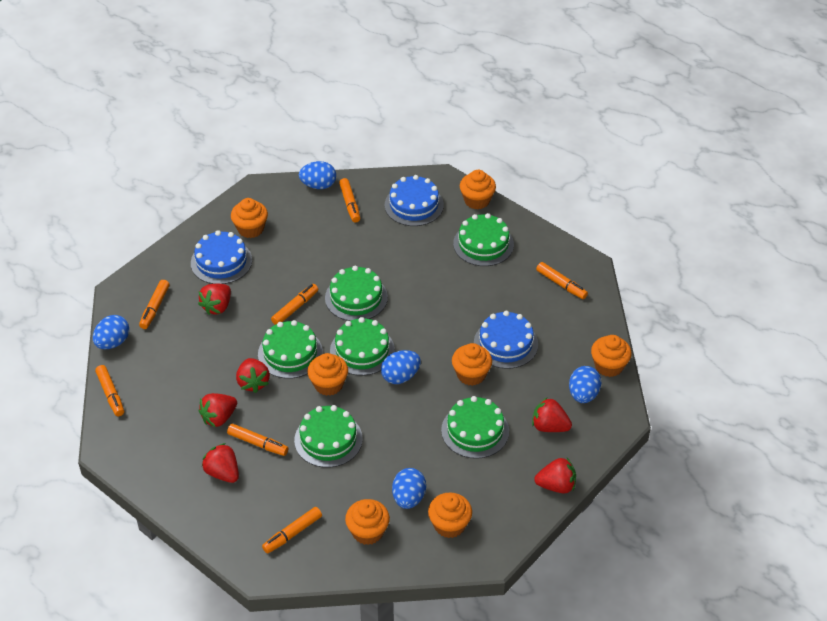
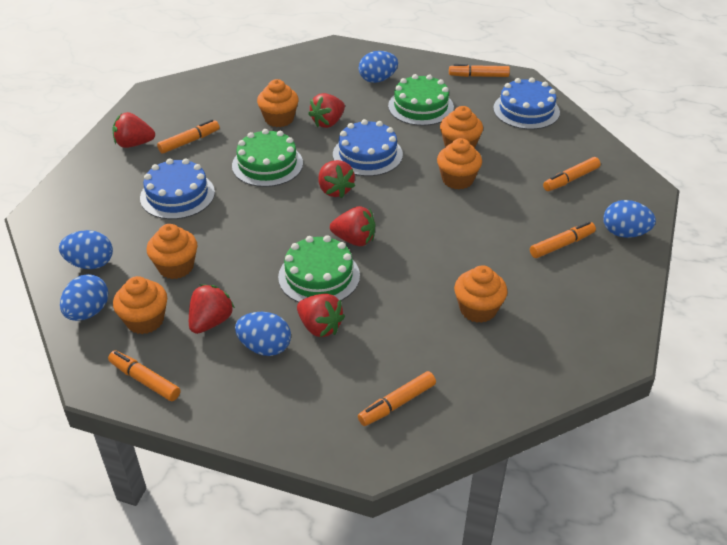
green cake: [258,320,323,379] [294,405,363,468] [325,266,388,321] [330,317,395,376] [441,396,509,459] [453,213,514,266] = 6 -> [232,129,303,187] [278,235,360,302] [388,74,454,126] = 3
orange cupcake: [231,198,268,238] [307,353,348,396] [345,499,390,545] [428,493,472,538] [452,343,492,386] [460,170,496,209] [591,335,632,377] = 7 -> [113,276,167,334] [147,224,198,279] [257,79,299,127] [437,138,482,189] [440,106,483,148] [454,265,508,323] = 6
orange marker: [95,365,124,416] [139,280,170,329] [227,424,288,456] [262,507,322,554] [271,284,318,325] [339,178,360,222] [536,262,588,299] = 7 -> [108,350,180,401] [157,120,220,154] [358,371,436,426] [449,64,510,77] [530,222,596,258] [543,157,600,191] = 6

